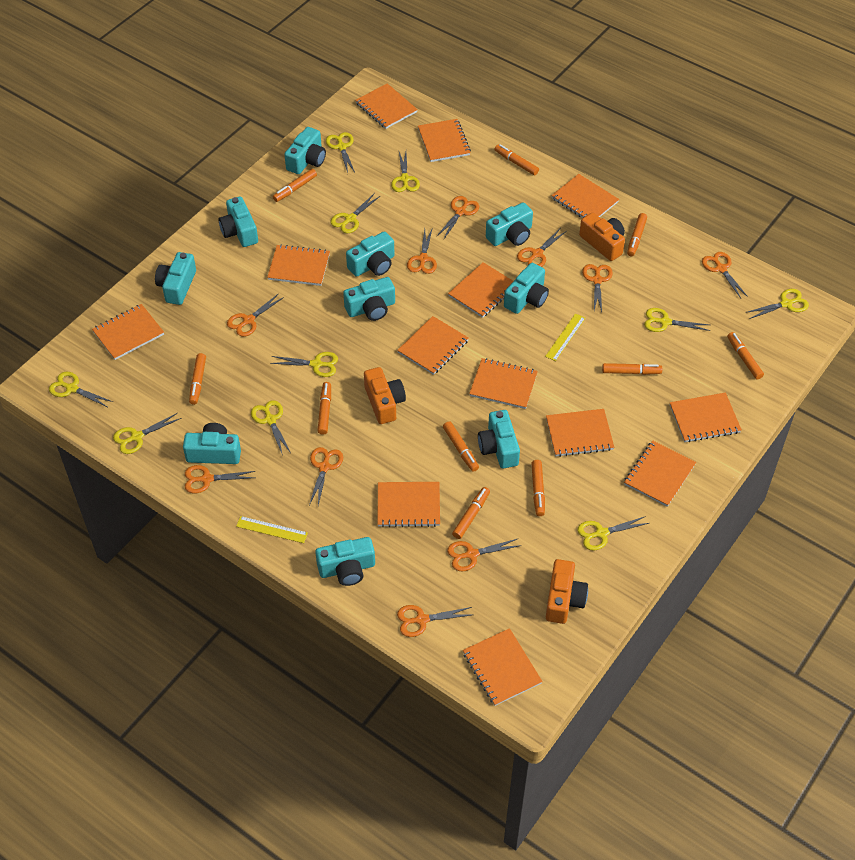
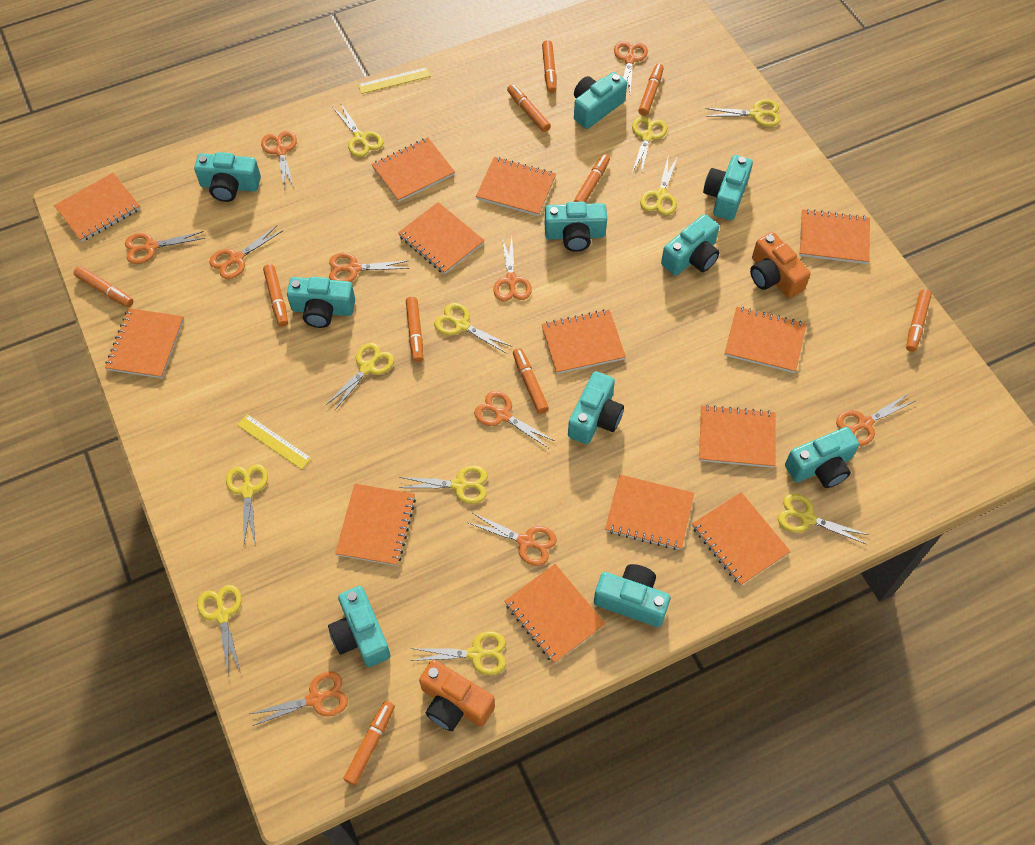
orange camera: [364,367,406,424] [546,559,588,624] [579,212,625,261] = 3 -> [419,660,495,731] [750,232,811,298] = 2
yellow scissors: [49,372,113,407] [113,413,181,454] [251,400,291,456] [270,352,338,377] [326,132,355,173] [330,193,380,233] [391,152,420,192] [577,516,649,551] [644,308,710,332] [745,289,809,319] = 10 -> [197,585,241,676] [226,464,268,544] [326,343,394,411] [332,104,383,157] [399,466,488,504] [411,631,506,675] [434,303,511,354] [632,116,667,175] [640,156,678,215] [706,99,780,127] [778,494,869,544] = 11

